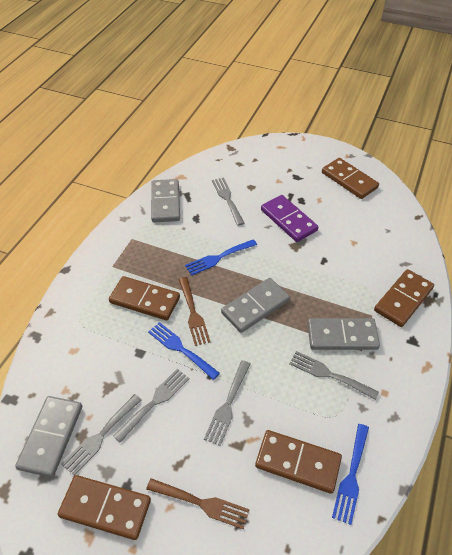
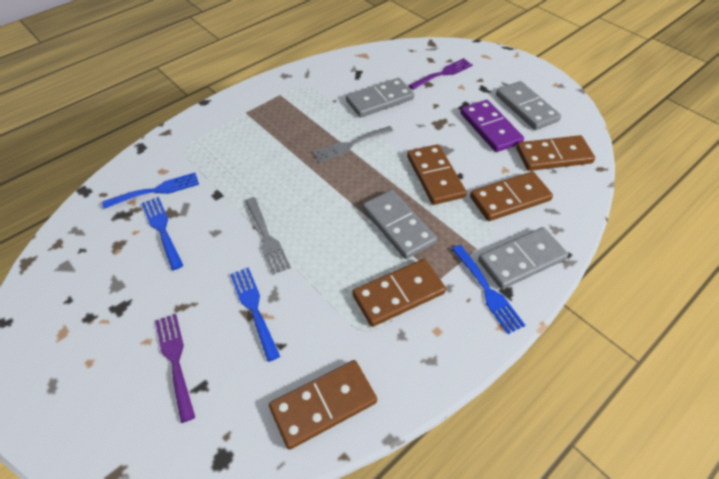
blue fork: [148,322,220,380] [185,239,257,276] [332,424,369,525] = 3 -> [102,173,199,209] [142,197,183,270] [230,267,280,362] [452,245,526,334] = 4
brown fork: [146,478,250,530] [179,277,210,346] = 2 -> none = 0
grey fork: [62,394,142,476] [113,369,189,443] [204,360,250,446] [212,177,245,226] [289,351,379,400] = 5 -> [245,197,291,275] [313,126,394,163] = 2
purple fork: none = 0 -> [155,314,195,423] [408,58,473,90] = 2

